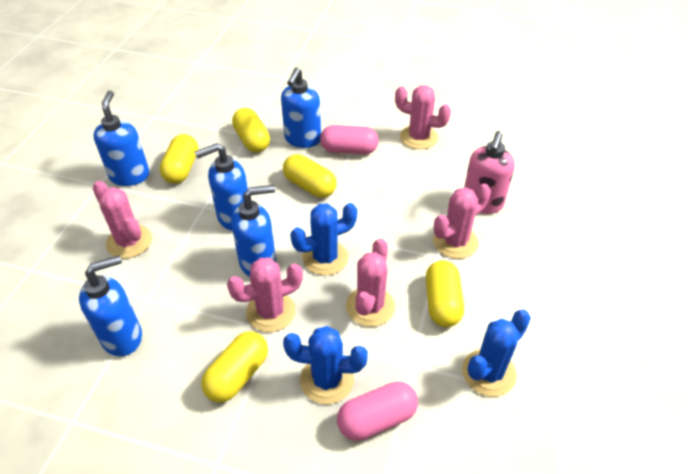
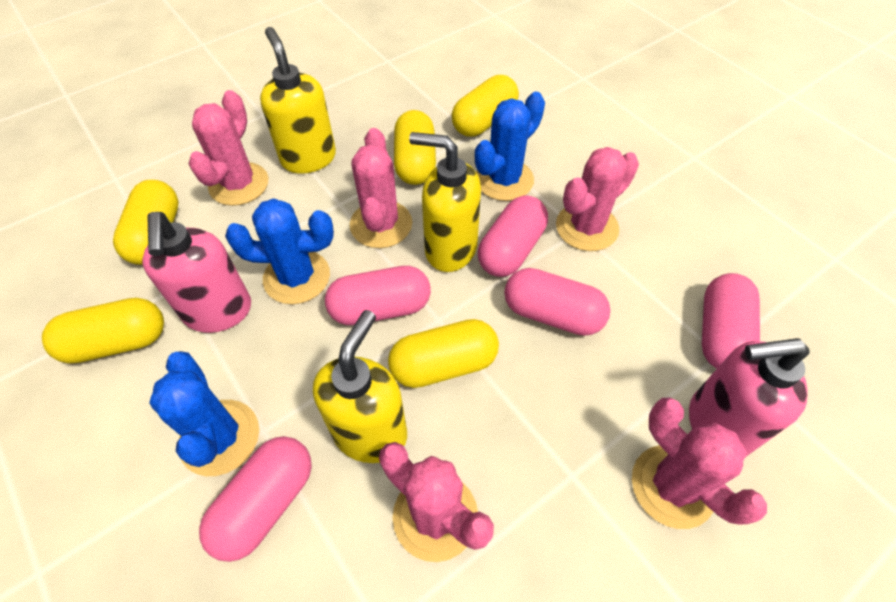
blue soap dispenser: [79,255,142,356] [93,91,149,186] [194,143,248,231] [231,185,276,277] [281,68,321,148] = 5 -> none = 0
pink capsule: [320,125,379,154] [337,381,418,441] = 2 -> [199,436,312,562] [325,266,431,325] [478,195,548,277] [504,268,610,336] [702,273,760,368] = 5
pink soap dispenser: [464,131,515,214] = 1 -> [142,212,251,333] [689,338,810,456] = 2
yellow soap dispenser: none = 0 -> [260,27,336,174] [313,310,407,463] [409,132,481,272] = 3

